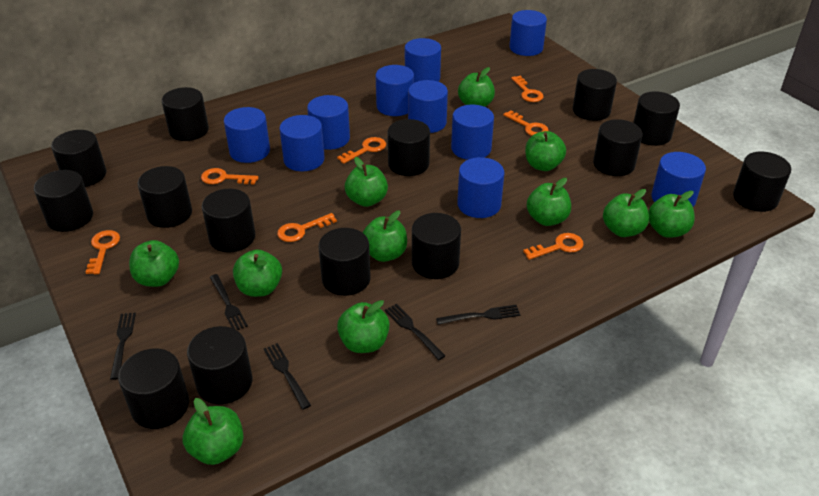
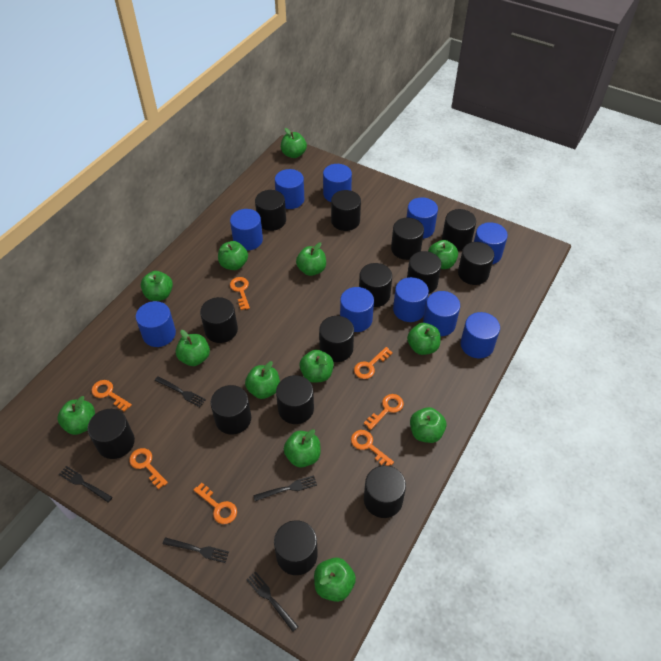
green apple: [129,240,179,287] [183,398,244,465] [233,249,282,297] [337,300,390,353] [345,157,388,207] [362,210,407,262] [458,67,495,107] [525,131,566,171] [527,178,571,226] [603,189,649,237] [648,191,695,238] = 11 -> [57,396,95,435] [141,271,173,301] [176,330,210,366] [218,241,248,270] [245,361,280,399] [281,128,307,158] [284,429,321,468] [296,242,326,276] [300,350,334,383] [314,557,356,602] [407,323,441,355] [410,407,447,443] [428,240,458,269] = 13

